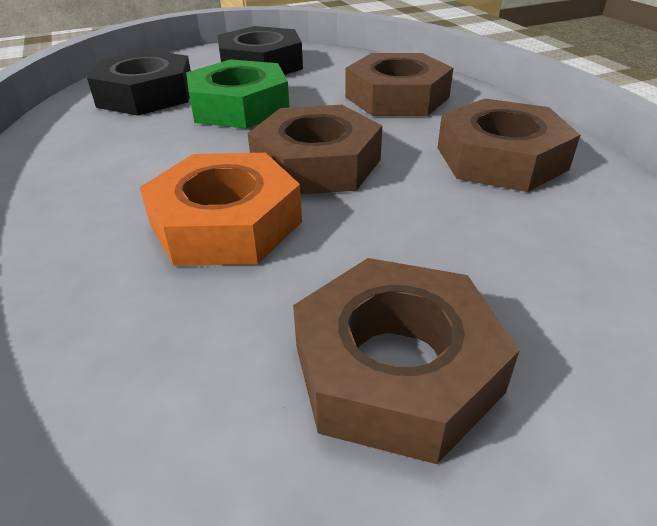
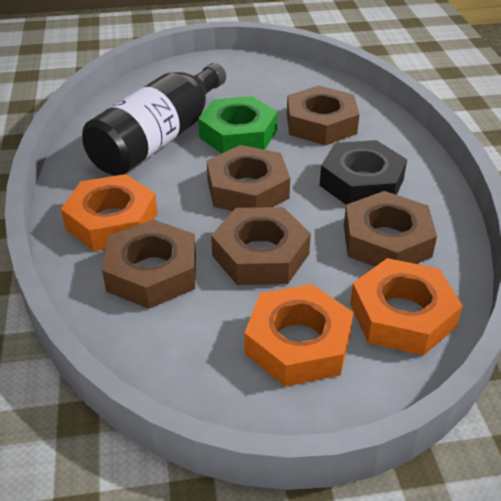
black bottle: none = 0 -> [82,63,226,176] = 1
black nut: [87,50,191,116] [217,26,303,75] = 2 -> [320,140,407,205] = 1
brown nut: [248,105,382,194] [293,258,519,464] [345,53,453,116] [437,99,580,192] = 4 -> [102,219,196,309] [207,145,290,211] [211,207,311,285] [287,86,360,145] [344,191,437,267] = 5
orange nut: [139,153,302,266] = 1 -> [61,174,158,251] [244,284,354,387] [350,258,463,356] = 3

